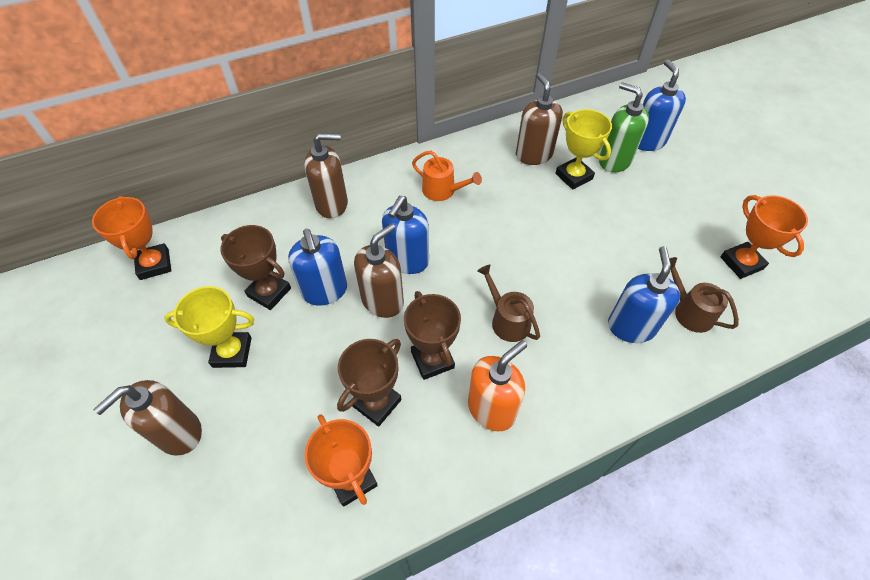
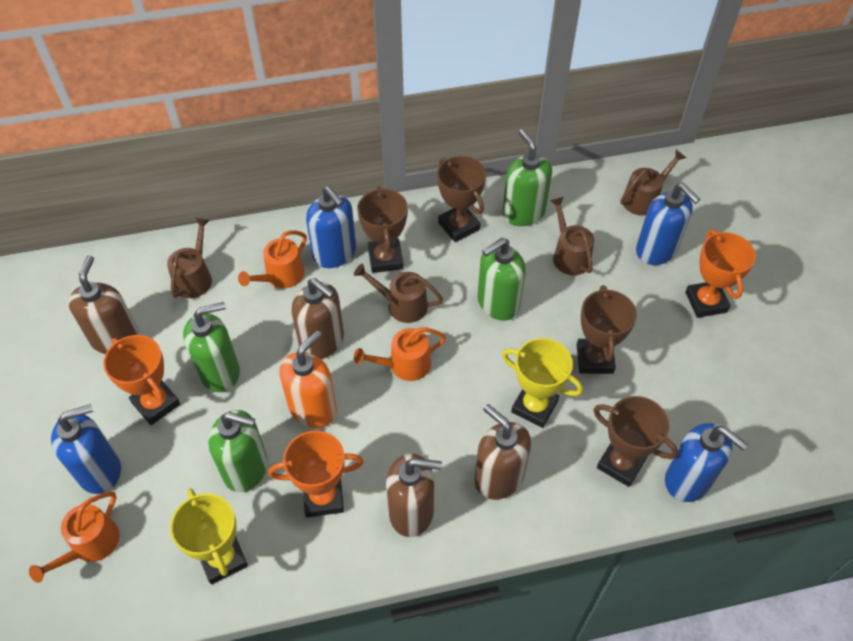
brown trophy: [220,225,291,310] [337,339,401,427] [404,291,461,380] = 3 -> [357,187,408,273] [437,156,486,242] [577,285,637,374] [593,396,678,487] = 4
brown watering can: [477,264,540,342] [669,257,739,333] = 2 -> [167,218,212,298] [354,263,443,323] [550,197,594,275] [621,150,686,216] = 4
green soap dispenser: [599,82,649,172] = 1 -> [183,302,240,392] [208,410,268,492] [477,238,526,321] [502,129,552,226] = 4
orange watering can: [412,151,482,201] = 1 -> [29,492,120,583] [238,230,307,288] [354,327,446,381] = 3

